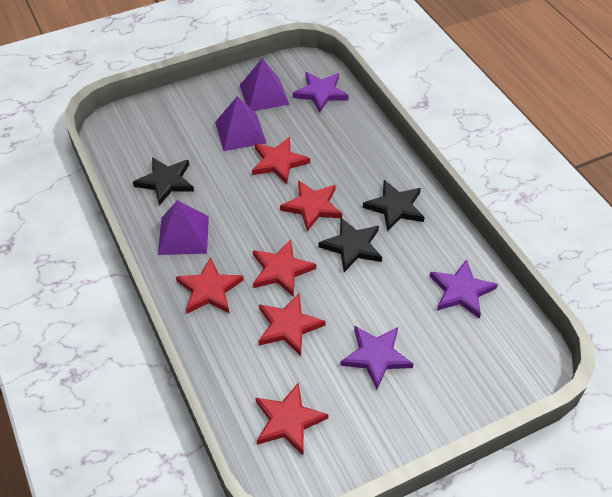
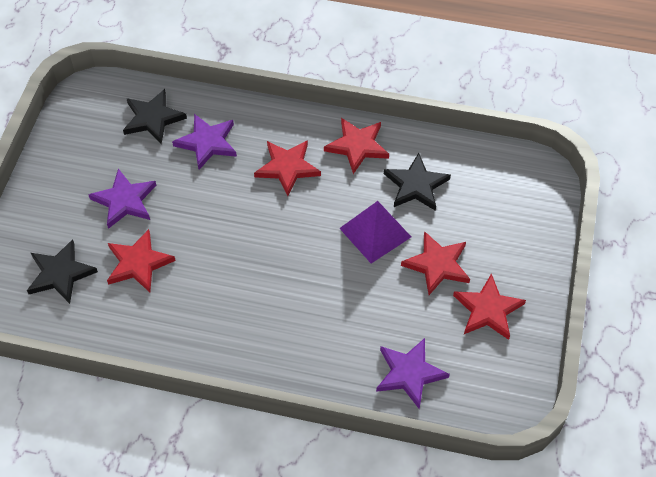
purple pyramid: [158,200,209,255] [215,96,266,151] [240,58,290,111] = 3 -> [339,201,411,263] = 1
red star: [176,257,244,314] [252,137,310,184] [253,239,316,297] [255,382,328,455] [259,294,326,356] [280,180,342,231] = 6 -> [107,229,176,292] [254,140,321,196] [324,118,389,174] [401,231,470,295] [453,274,526,340] = 5

